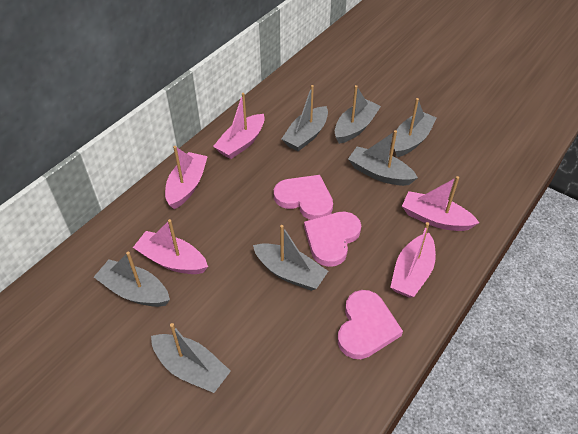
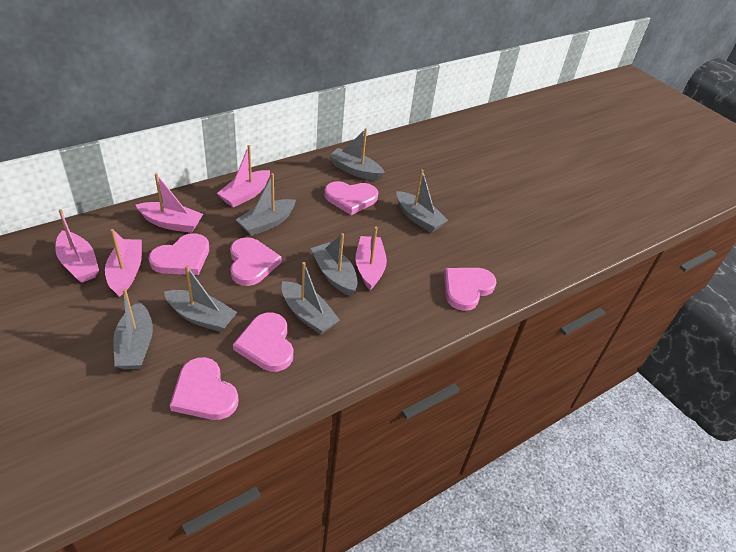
pink heart: [274,175,333,220] [304,211,361,267] [338,290,403,359] = 3 -> [149,233,209,275] [170,357,239,420] [230,237,282,286] [233,312,293,372] [324,181,378,215] [444,268,496,311] = 6

